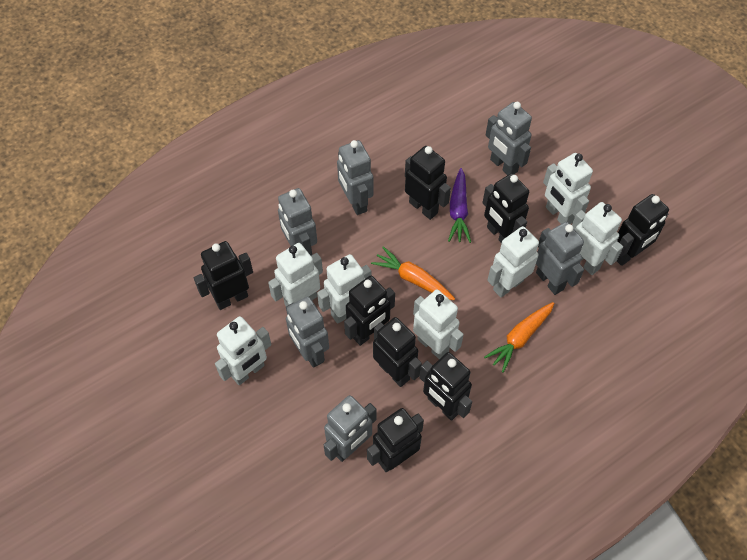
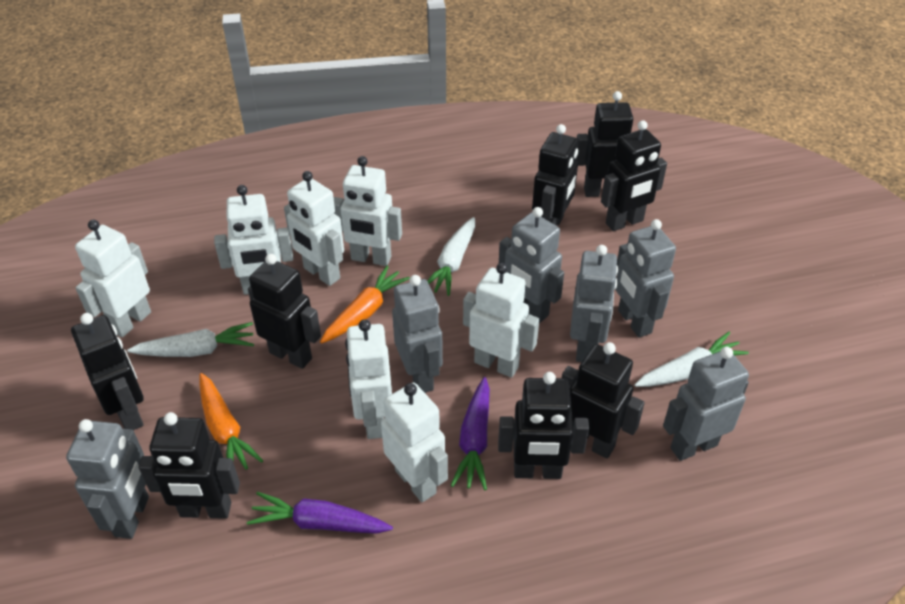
purple carrot: [448,168,471,243] = 1 -> [247,492,393,534] [450,377,490,490] = 2
white carrot: none = 0 -> [127,322,254,357] [427,217,475,296] [634,332,749,387] = 3

